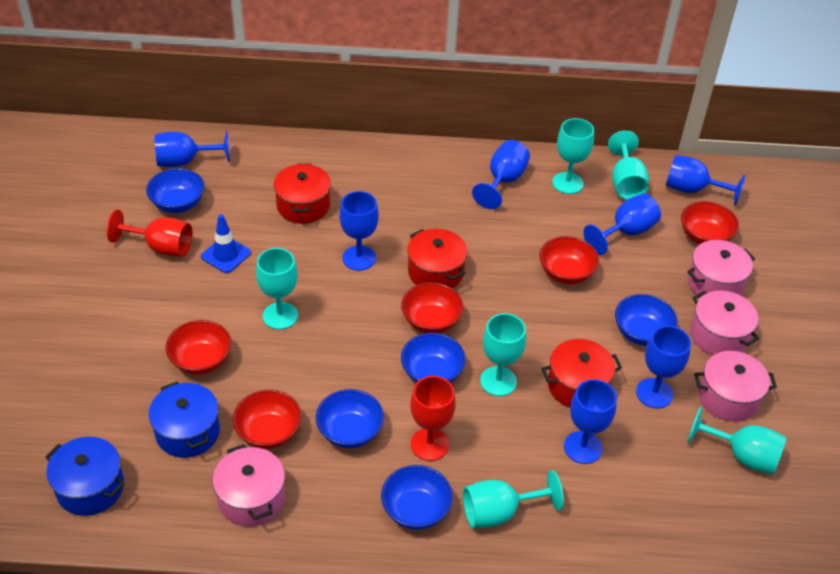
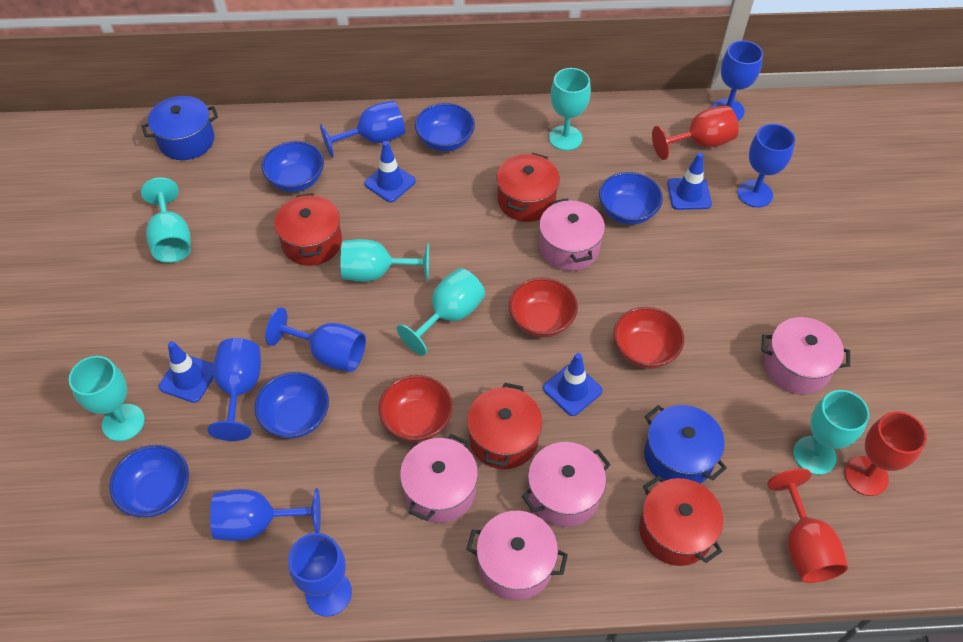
blue traffic cone: [201,214,251,273] = 1 -> [159,341,214,403] [364,141,416,202] [543,353,603,416] [667,153,712,210] = 4
pink pot: [213,444,285,527] [687,240,755,297] [690,290,760,355] [694,351,777,422] = 4 -> [400,434,478,523] [466,511,568,600] [522,442,611,527] [539,198,605,271] [761,317,850,395] = 5
red bowl: [165,320,231,375] [233,390,302,449] [401,282,464,333] [539,236,599,284] [681,201,739,244] = 5 -> [378,375,453,442] [509,277,578,337] [614,307,684,369] = 3
red goblet: [106,209,193,257] [410,376,456,461] = 2 -> [652,106,739,160] [767,468,848,583] [845,411,927,496] = 3
red pot: [274,163,331,224] [407,229,467,289] [541,339,622,408] = 3 -> [274,193,342,266] [467,383,543,469] [496,153,560,222] [639,475,723,566] = 4

